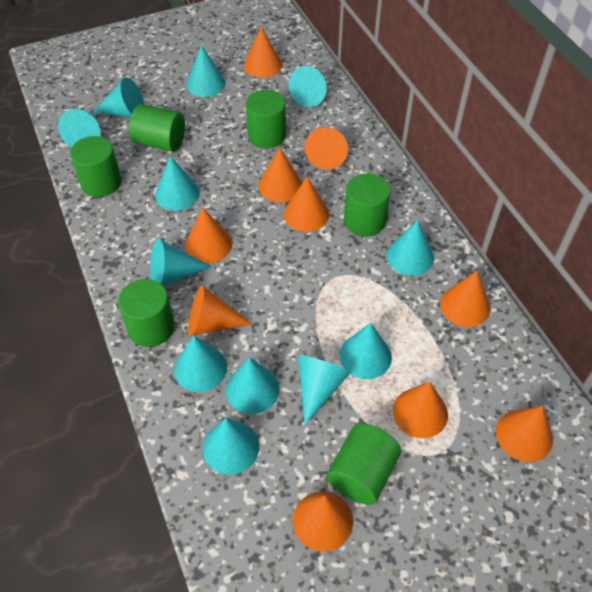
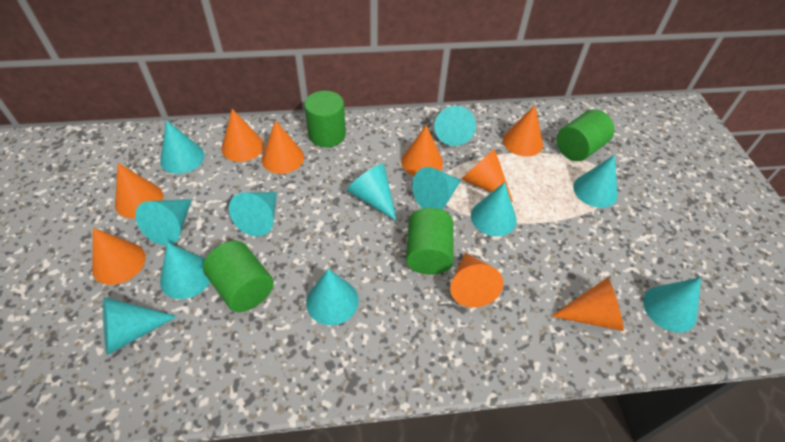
green cylinder: [70,136,121,197] [118,279,175,347] [129,104,185,152] [246,90,286,148] [327,423,401,505] [344,174,391,236] = 6 -> [203,241,274,312] [304,91,346,147] [406,208,454,275] [557,109,614,161] = 4
orange cone: [185,208,232,263] [188,286,252,336] [244,26,282,78] [259,148,302,202] [284,177,329,232] [293,492,353,552] [305,127,348,170] [393,382,448,438] [440,271,491,327] [496,406,553,462] = 10 -> [92,228,146,285] [115,163,163,218] [222,109,264,162] [261,120,304,174] [401,125,443,176] [450,252,503,308] [462,149,513,202] [503,105,543,157] [551,277,624,331] = 9

